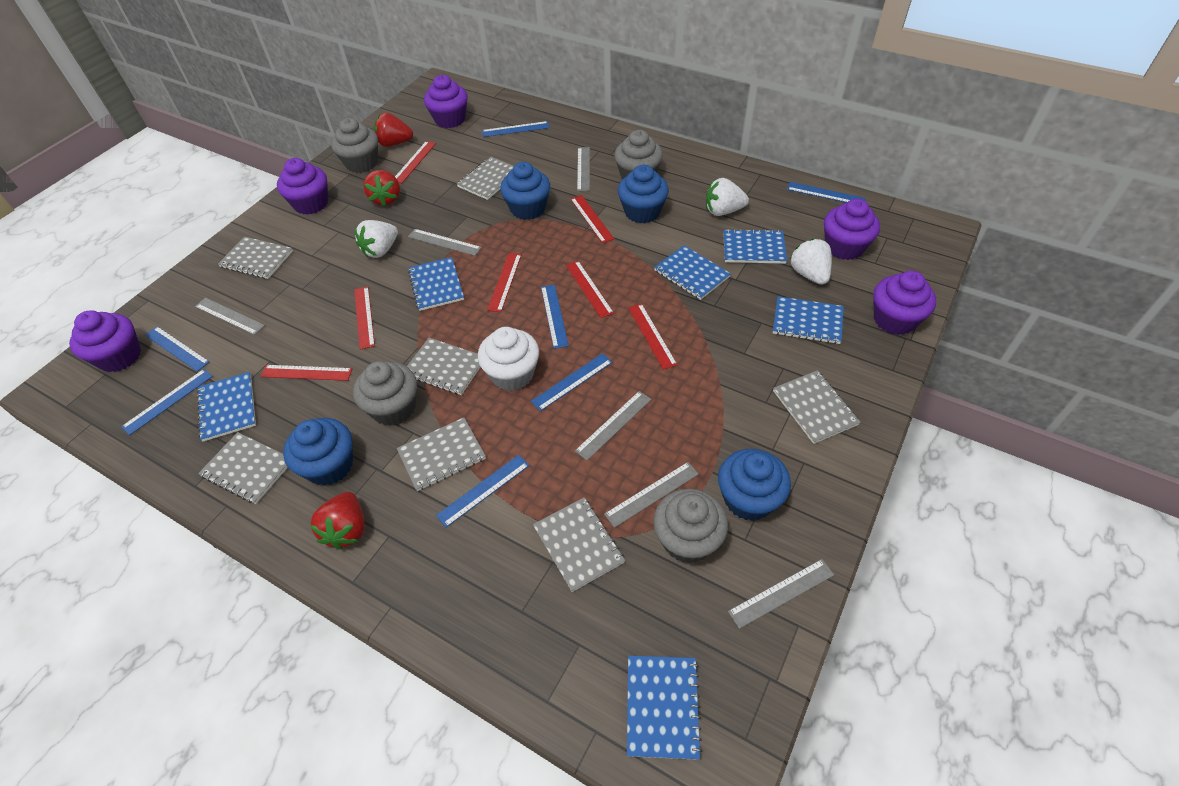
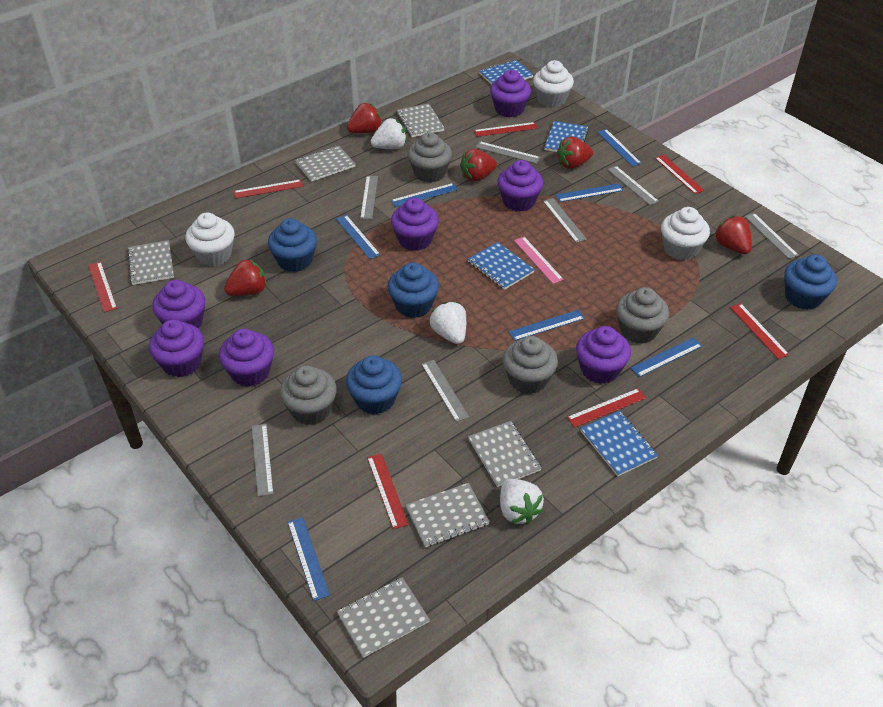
blue notebook: [197,372,256,441] [408,257,464,311] [627,656,702,760] [654,245,731,300] [723,229,787,264] [773,296,844,344] = 6 -> [468,242,535,290] [479,60,534,85] [544,121,589,152] [580,411,658,476] = 4
grey notebook: [198,432,288,504] [218,237,293,279] [397,417,486,491] [407,338,481,395] [457,157,514,200] [533,497,625,592] [773,370,861,444] = 7 -> [127,240,174,285] [295,146,355,182] [337,577,430,658] [397,103,445,137] [406,483,490,547] [468,421,542,487] = 6
grey ruler: [195,298,265,335] [408,229,482,256] [575,391,652,461] [577,147,590,191] [604,462,699,528] [728,559,834,629] = 6 -> [252,424,274,497] [360,176,378,219] [421,360,469,422] [475,141,540,164] [543,198,587,243] [607,166,659,205] [744,213,799,259] = 7
pink ruler: none = 0 -> [514,237,564,284] = 1
purple cupcake: [69,310,141,372] [277,158,328,215] [424,75,468,128] [824,199,880,260] [873,271,936,335] = 5 -> [149,320,204,377] [152,280,205,329] [219,329,274,387] [391,198,439,251] [490,70,531,117] [498,160,543,212] [576,326,631,384] = 7
red strawberry: [310,492,365,550] [363,170,400,207] [374,112,413,147] = 3 -> [224,259,267,296] [347,103,382,133] [460,149,497,182] [557,137,593,169] [714,216,752,254] = 5
white cupcake: [478,327,539,391] = 1 -> [185,212,235,266] [533,60,574,108] [661,207,710,260] = 3

